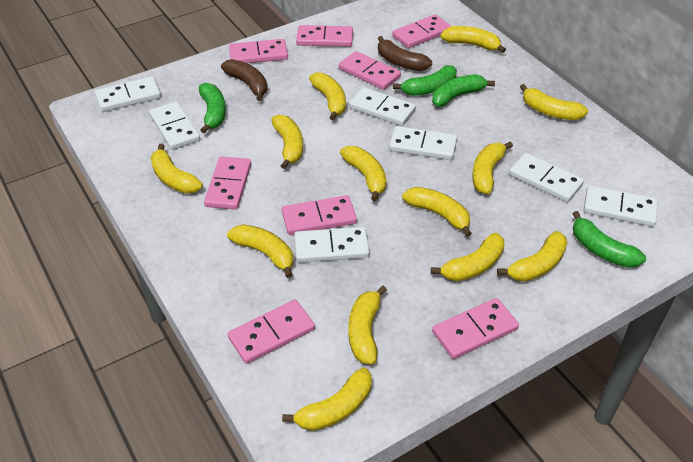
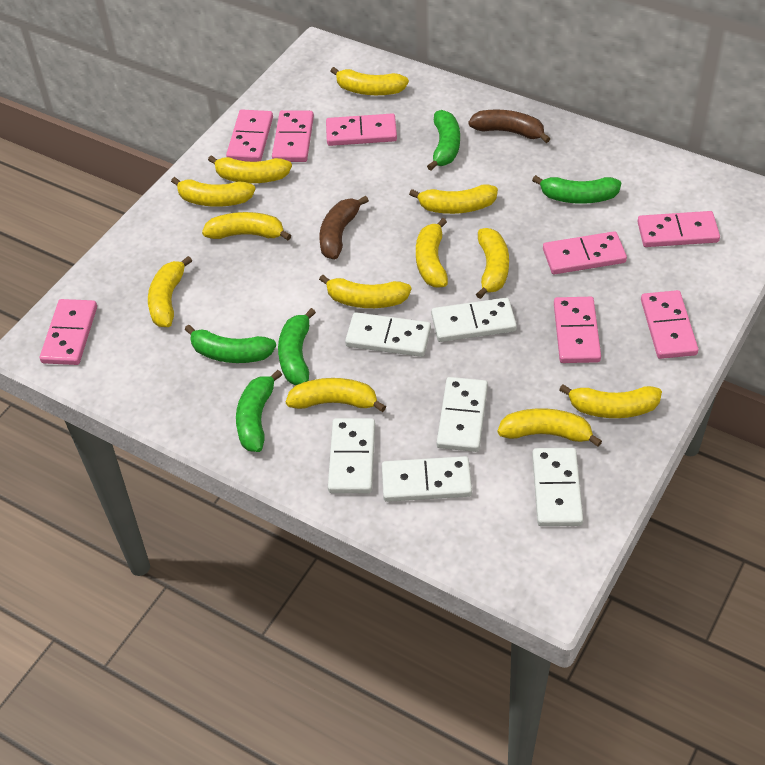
green banana: [199,83,226,134] [393,65,457,96] [432,74,495,107] [572,211,646,268] = 4 -> [185,325,276,363] [236,370,282,452] [278,308,316,385] [427,110,460,171] [532,175,621,204] = 5
white domino: [95,77,161,112] [149,101,200,150] [294,227,370,263] [349,87,416,126] [389,126,457,160] [509,153,584,202] [584,185,658,227] = 7 -> [328,418,375,493] [345,312,431,357] [382,456,472,502] [431,298,517,342] [437,377,488,452] [532,448,583,526] = 6
yellow banana: [151,144,203,193] [227,225,293,278] [271,114,303,169] [282,368,372,431] [309,72,346,120] [340,146,387,201] [349,286,387,364] [402,187,472,237] [431,233,505,281] [440,26,506,53] [472,141,513,194] [497,231,567,282] [520,84,588,120] = 13 -> [148,256,192,327] [171,177,256,207] [202,212,291,240] [208,155,292,183] [286,378,386,412] [319,275,411,308] [331,67,409,95] [409,184,498,214] [416,218,448,288] [476,228,509,299] [498,408,602,447] [559,384,662,418] = 12

